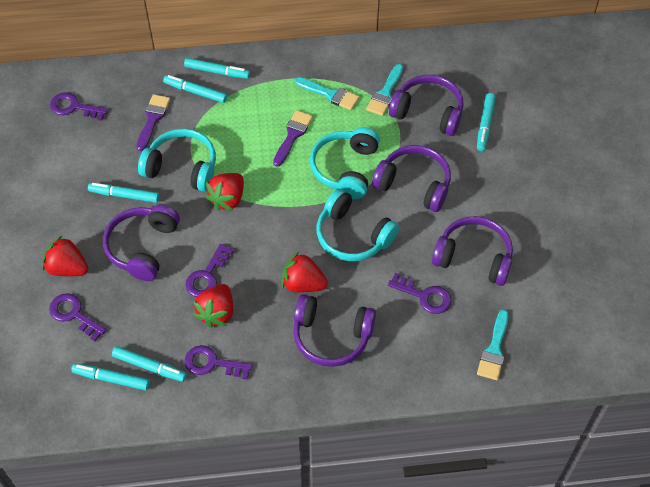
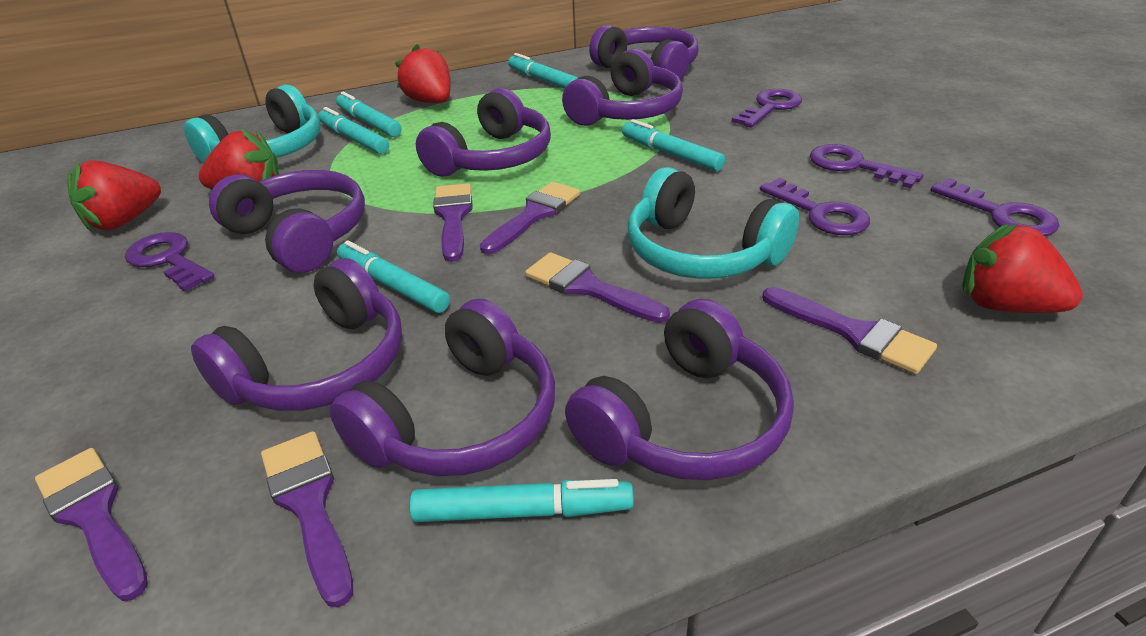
purple brush: [137,94,170,151] [273,110,313,167] = 2 -> [35,448,148,601] [261,431,353,607] [433,183,472,262] [480,182,580,254] [525,252,670,323] [762,287,937,374] = 6
purple headphones: [103,205,180,281] [293,294,376,367] [372,145,451,212] [389,75,464,136] [432,216,513,286] = 5 -> [191,258,402,411] [209,170,365,273] [330,299,555,476] [416,88,551,177] [562,49,683,126] [565,299,794,480] [589,25,699,80] = 7
turquoise brush: [295,77,359,110] [366,64,403,116] [477,310,508,380] = 3 -> none = 0
turquoise headphones: [138,129,216,192] [310,127,380,199] [317,189,399,261] = 3 -> [184,84,320,164] [628,167,799,279] = 2

